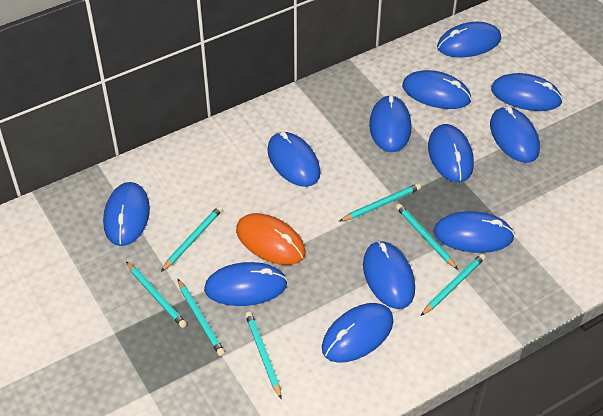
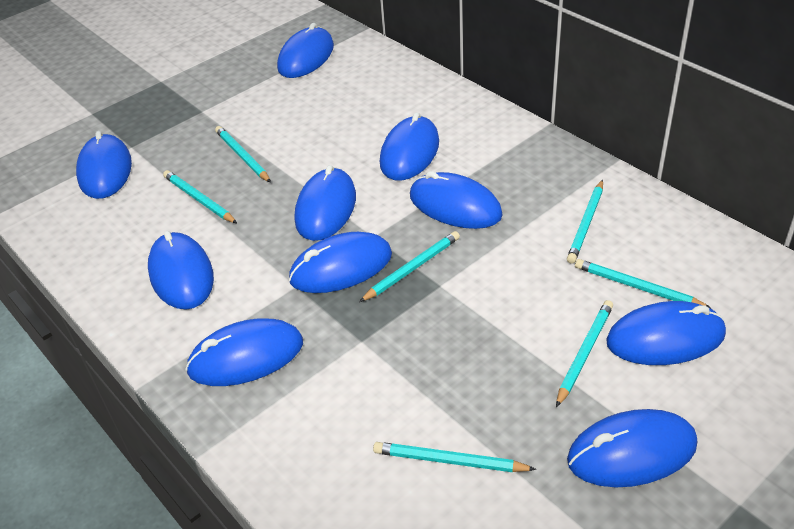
blue mouse: [103,182,150,246] [204,262,287,306] [267,131,320,187] [322,303,394,363] [363,241,415,309] [369,95,412,152] [402,70,472,109] [428,124,474,182] [434,211,515,253] [437,22,501,57] [490,106,540,163] [491,73,563,111] = 12 -> [76,131,132,199] [148,231,214,309] [185,319,303,386] [277,23,334,78] [289,232,392,293] [295,165,356,241] [380,112,439,181] [410,171,503,229] [567,409,697,487] [606,301,726,365] = 10
orange mouse: [236,213,305,265] = 1 -> none = 0

